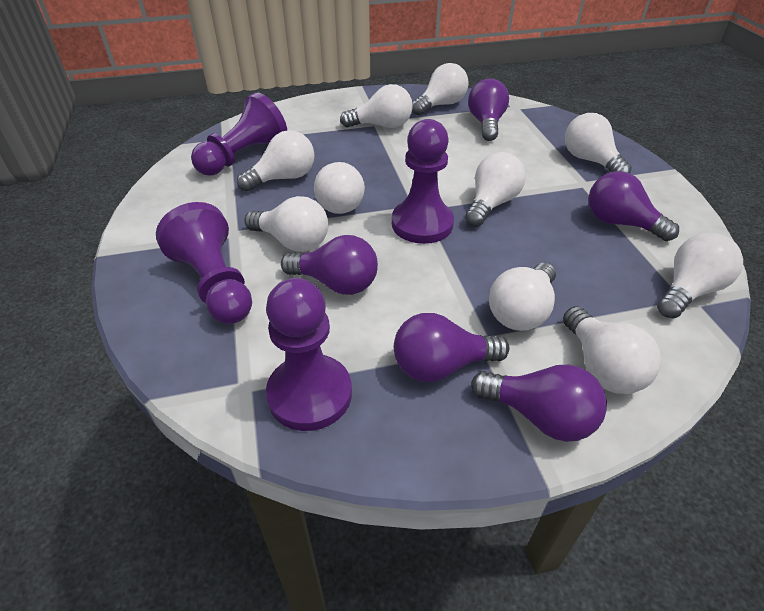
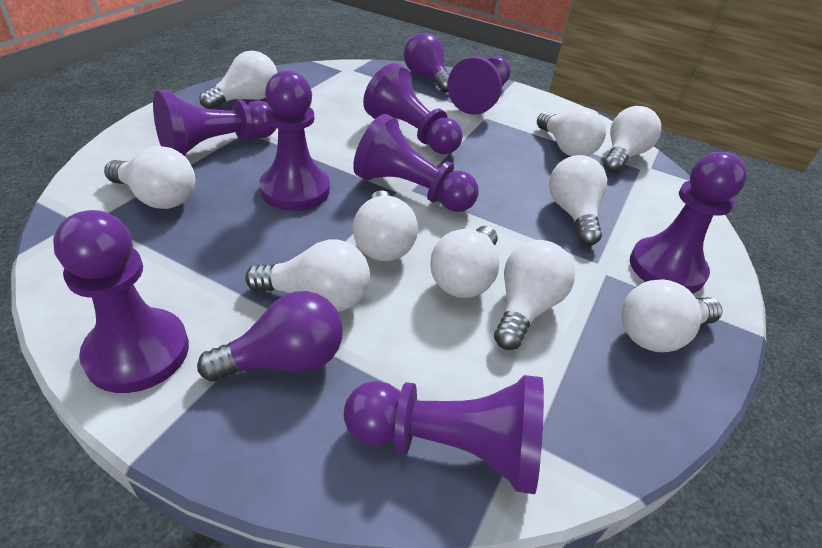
purple light bulb: [281,235,378,295] [394,313,509,382] [468,78,509,141] [471,365,607,442] [588,171,679,241] = 5 -> [197,291,343,381] [404,33,450,93] = 2
purple pawn: [156,202,252,324] [191,92,287,176] [266,278,352,431] [392,119,454,244] = 4 -> [53,210,189,393] [153,90,276,156] [259,70,330,211] [344,375,544,494] [353,114,479,212] [363,63,463,154] [447,56,510,115] [630,152,747,293] = 8

